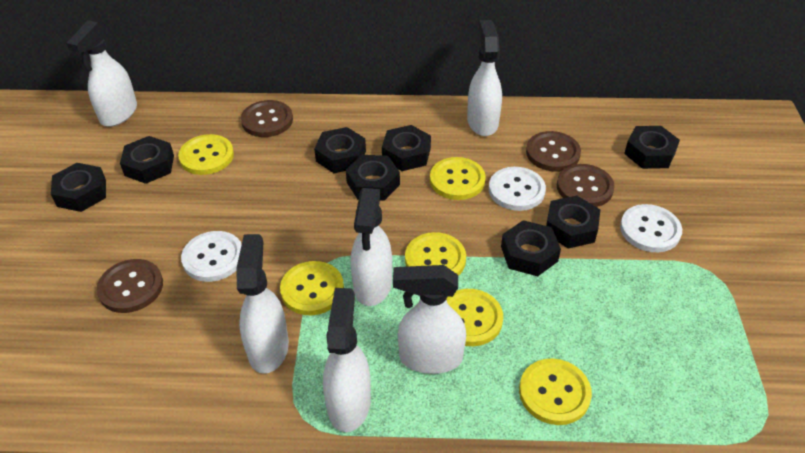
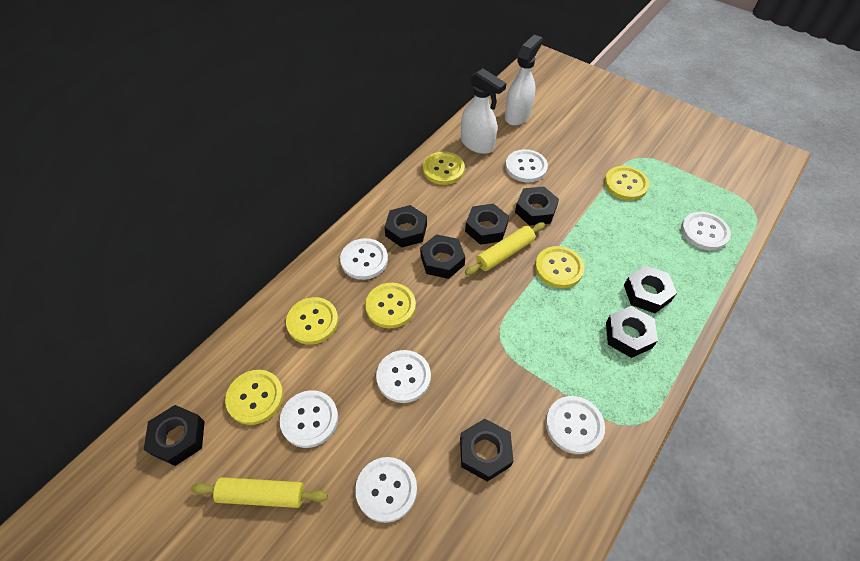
brown button: [97,259,163,313] [241,100,293,137] [526,131,581,172] [557,164,615,207] = 4 -> none = 0
white button: [181,231,242,282] [489,167,546,211] [620,204,682,252] = 3 -> [280,390,338,448] [340,238,388,280] [355,457,417,523] [376,350,431,403] [505,149,548,183] [546,396,605,454] [681,212,731,250] = 7
white spray bottle: [66,20,137,127] [236,234,289,374] [323,288,371,432] [351,188,392,306] [393,265,466,374] [467,20,502,136] = 6 -> [461,68,506,154] [505,35,543,126] = 2
yellow rolling pin: none = 0 -> [191,477,328,508] [465,222,545,275] = 2

